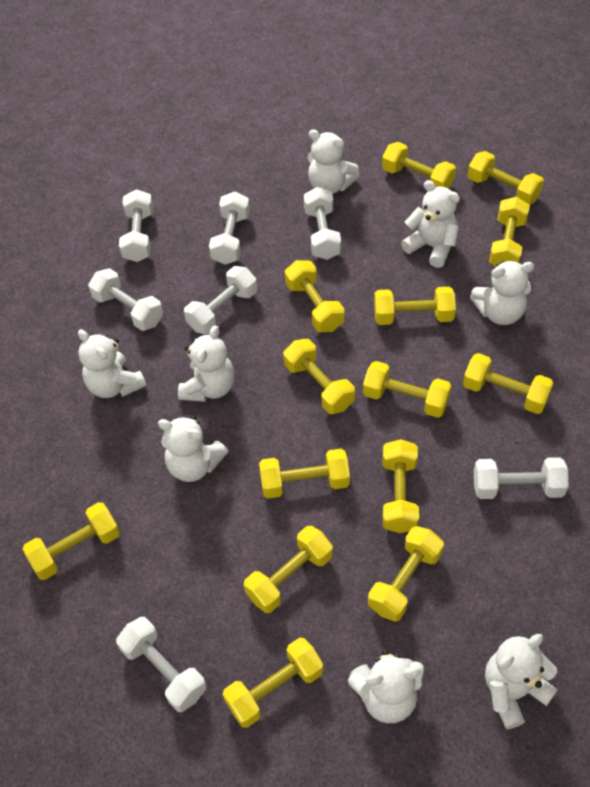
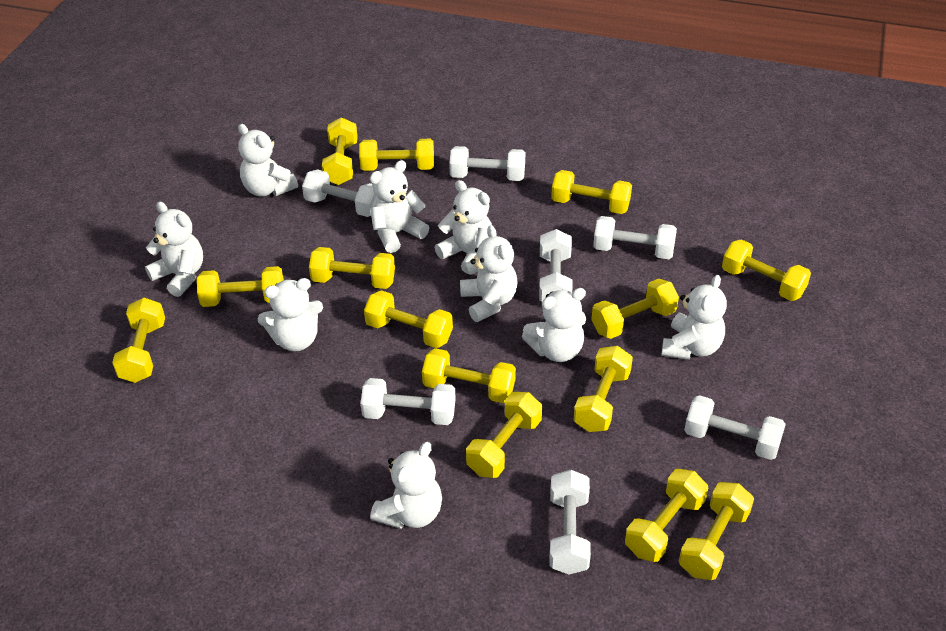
white teddy bear: [78,329,147,398] [158,415,228,482] [178,326,235,402] [307,129,360,194] [348,650,424,723] [401,180,460,268] [470,261,534,325] [485,634,558,729] = 8 -> [145,202,203,297] [238,124,298,197] [257,278,323,351] [370,160,429,253] [370,442,442,529] [434,180,492,275] [460,225,518,322] [522,288,586,362] [662,275,727,360] = 9

